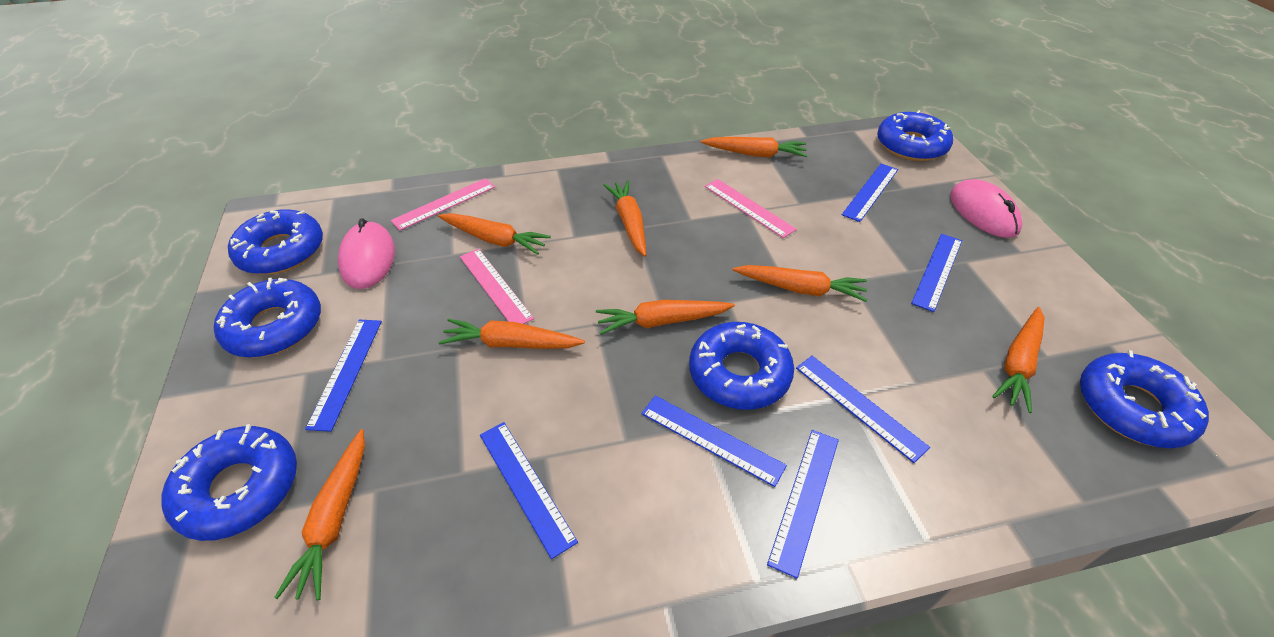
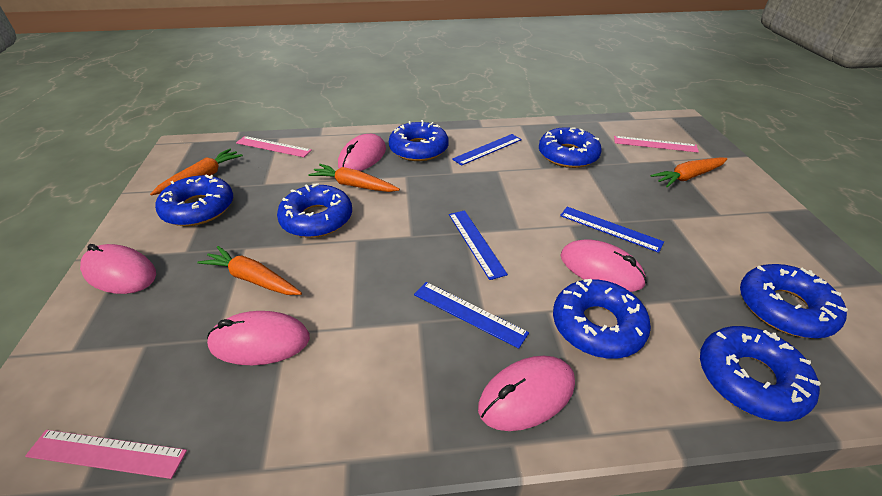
blue donut: [161,424,297,541] [214,278,321,358] [228,209,323,275] [689,322,794,410] [877,110,953,161] [1080,350,1209,448] = 6 -> [155,174,233,226] [277,184,352,238] [389,120,449,161] [539,127,601,168] [553,279,651,359] [700,326,821,421] [740,264,848,338] = 7
blue ruler: [305,320,382,432] [480,422,578,559] [641,395,787,487] [767,430,839,578] [796,356,930,463] [842,164,898,222] [911,234,962,312] = 7 -> [414,282,529,349] [449,210,508,280] [452,134,522,166] [560,207,664,253] = 4
orange carrot: [274,429,365,600] [438,213,551,255] [439,319,585,349] [596,300,735,335] [603,180,646,257] [701,137,807,158] [733,265,867,302] [992,307,1045,413] = 8 -> [150,149,243,195] [197,246,302,295] [308,164,400,192] [651,157,728,187] = 4
pink mouse: [338,218,395,289] [950,179,1023,238] = 2 -> [80,244,156,294] [207,311,310,365] [338,134,386,171] [478,356,575,431] [561,239,647,292] = 5

